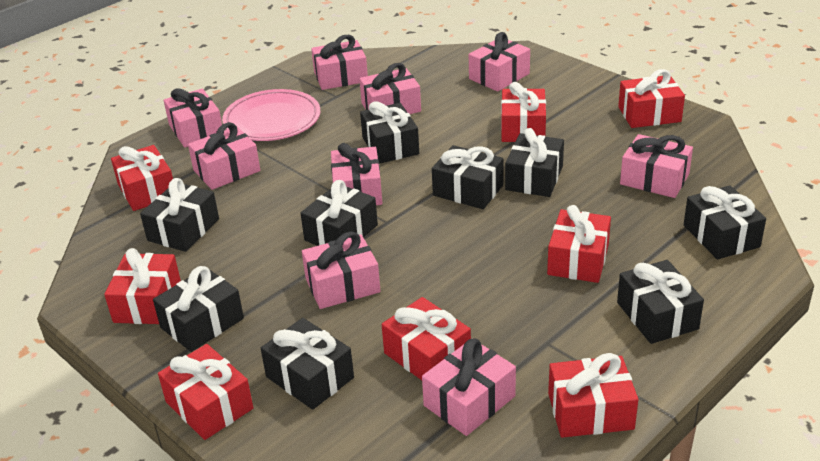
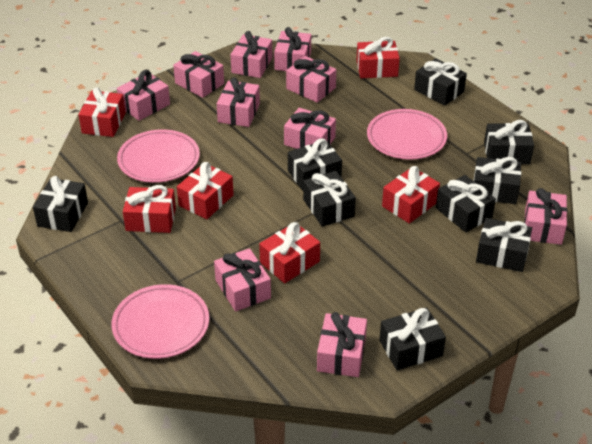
pink gift: [164,88,222,147] [188,122,260,190] [302,231,381,309] [311,35,368,90] [331,143,383,205] [359,63,421,114] [422,339,516,436] [469,32,530,92] [620,134,693,198] = 9 -> [117,70,170,121] [173,51,224,98] [214,248,271,312] [217,77,260,127] [231,31,272,78] [274,27,311,71] [284,108,336,149] [286,56,336,103] [317,312,367,377] [524,188,567,245] = 10
pink plate: [222,89,320,141] = 1 -> [112,284,209,359] [117,129,200,183] [367,109,447,160] = 3
red gift: [104,248,181,324] [111,145,173,211] [158,344,253,440] [382,297,471,380] [501,82,546,142] [547,205,611,283] [548,353,638,438] [618,69,685,128] = 8 -> [78,87,126,137] [123,185,176,233] [177,162,234,219] [259,222,320,283] [356,37,400,78] [382,166,440,224] = 6

